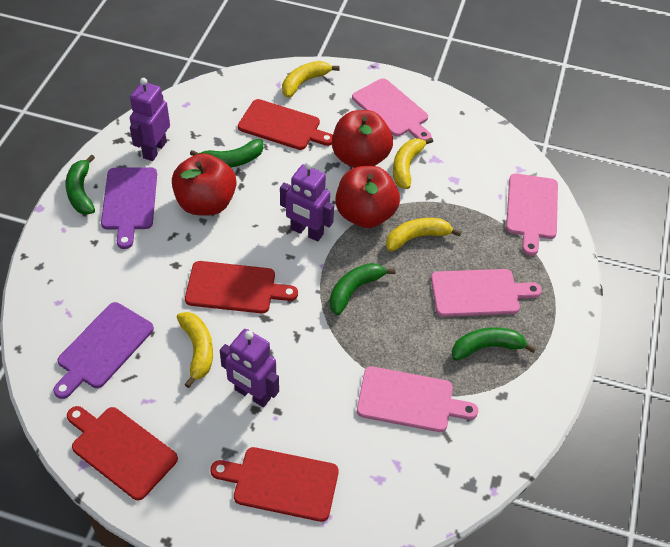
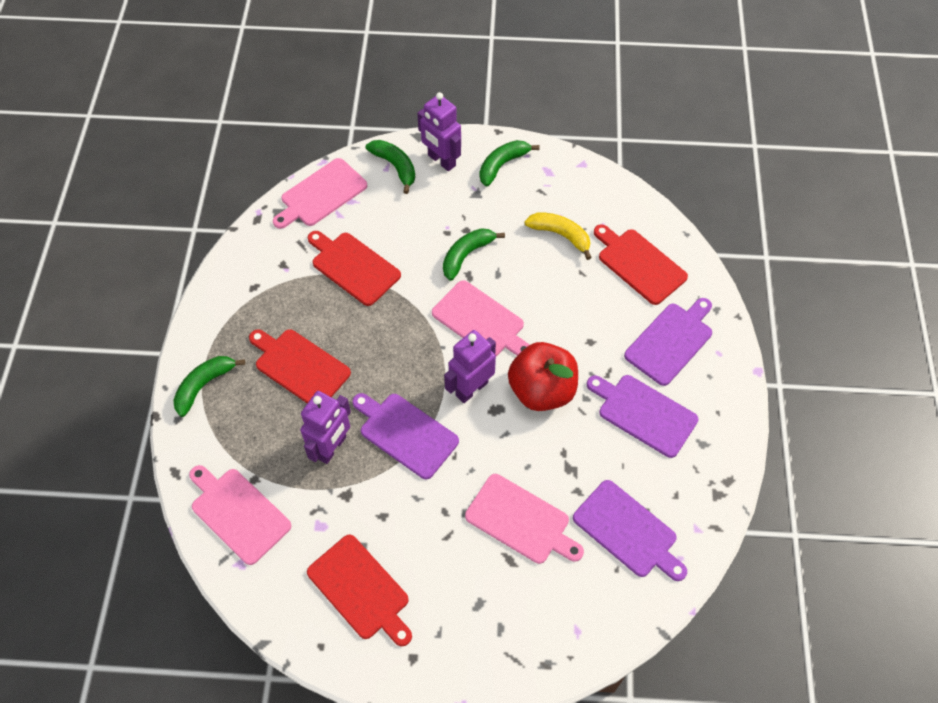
purple cutting board: [53,302,154,399] [101,167,157,249] = 2 -> [352,393,459,479] [573,480,687,581] [587,375,698,458] [624,298,712,386] = 4
red apple: [172,153,237,216] [332,110,393,168] [335,166,400,228] = 3 -> [508,342,578,411] = 1
yellow banana: [177,312,213,388] [282,61,340,98] [386,218,461,252] [393,138,433,189] = 4 -> [524,212,592,260] = 1

